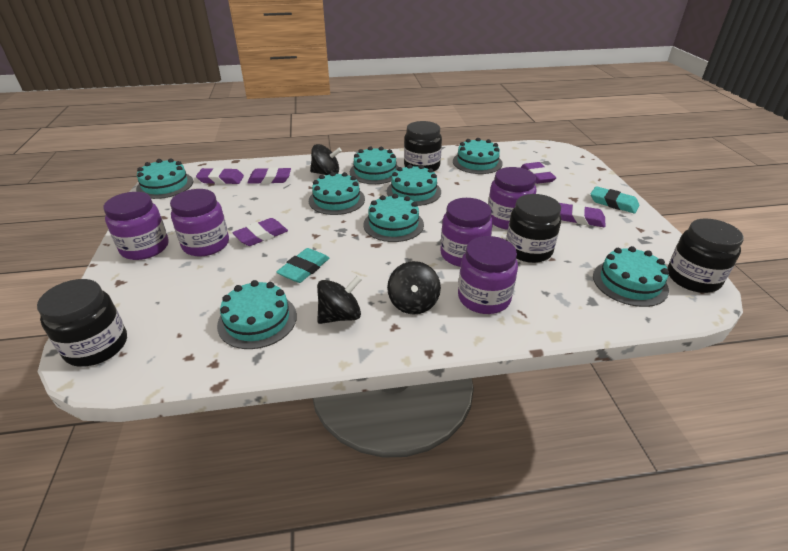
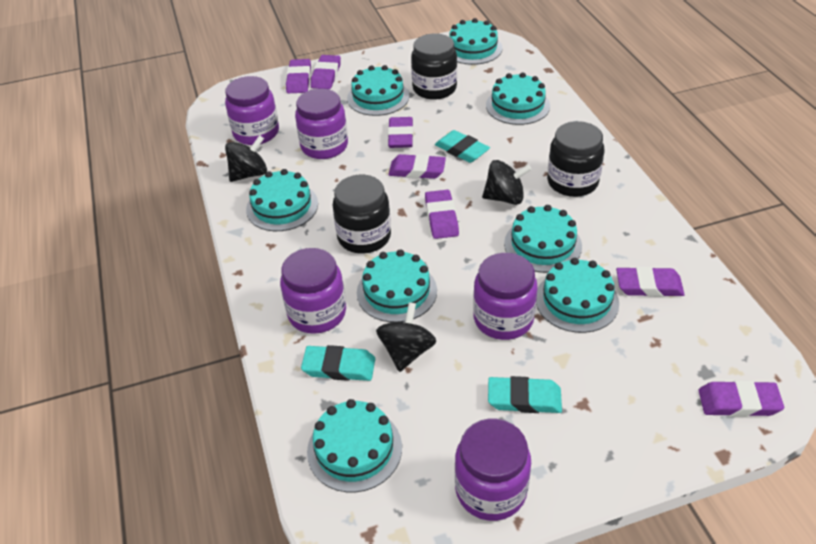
black jar: [37,279,127,367] [404,121,442,172] [506,194,561,263] [667,218,744,293] = 4 -> [332,175,391,253] [411,34,457,100] [547,121,604,197] = 3
purple eraser: [196,168,244,184] [232,218,288,246] [247,167,291,184] [520,162,556,184] [560,203,605,227] = 5 -> [286,59,311,93] [310,55,341,89] [388,117,413,148] [388,154,446,179] [425,190,459,239] [616,266,685,297] [698,380,784,417] = 7
turquoise eraser: [276,248,329,283] [591,186,640,213] = 2 -> [301,345,375,381] [435,130,490,163] [488,376,562,413] = 3

